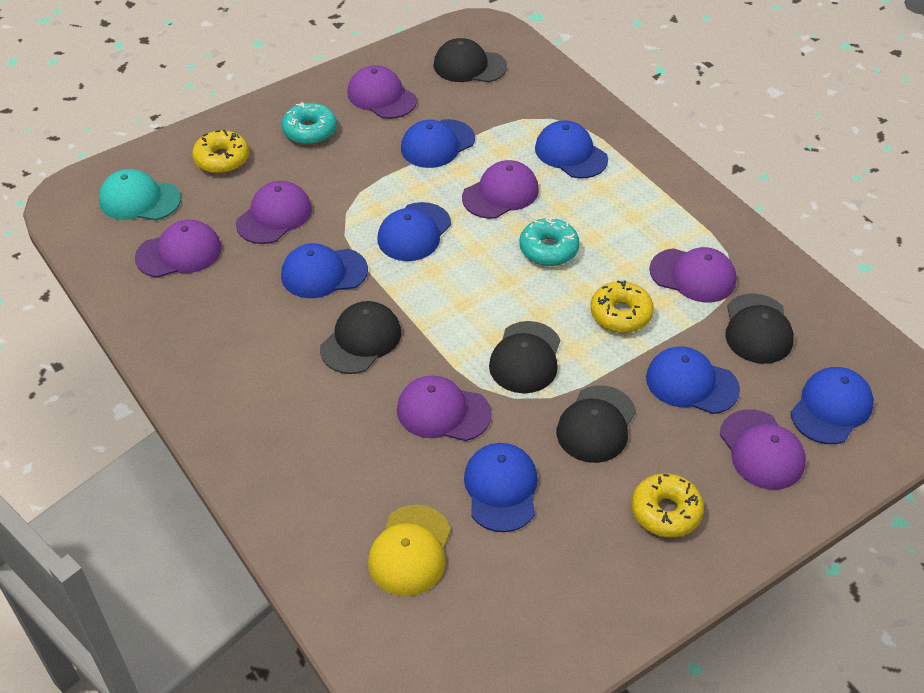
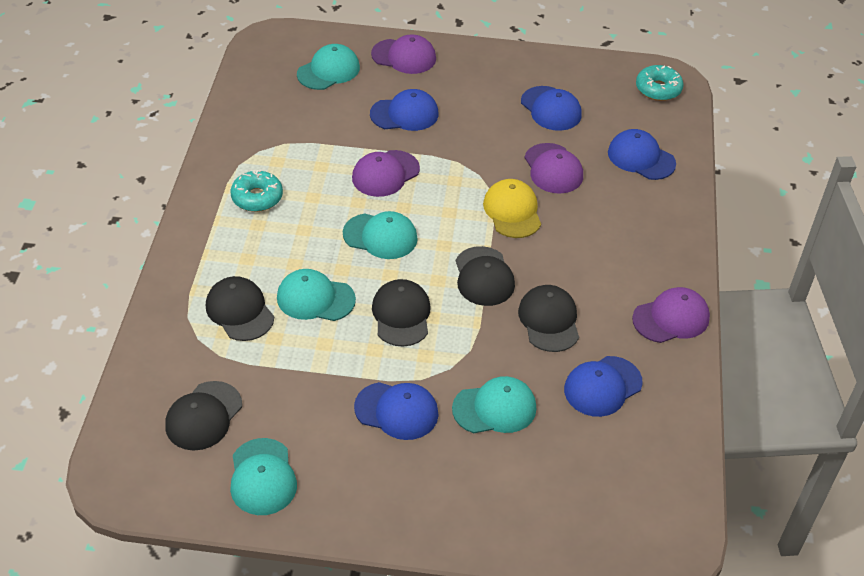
blue cap: [281,243,368,298] [377,202,451,261] [401,119,475,168] [464,443,538,532] [535,120,608,179] [646,346,740,414] [791,367,874,444] = 7 -> [354,382,439,440] [370,89,439,131] [521,86,582,131] [564,356,643,417] [608,129,676,180] = 5
purple cap: [135,220,221,278] [236,181,312,244] [347,65,417,119] [397,376,492,441] [462,160,539,219] [649,247,736,302] [720,409,806,490] = 7 -> [352,150,420,197] [371,34,436,74] [524,143,583,194] [632,287,710,343] = 4
turquoise cap: [99,169,181,220] = 1 -> [230,438,297,515] [277,269,356,321] [297,44,360,90] [343,211,418,259] [452,376,536,433] = 5
yellow donut: [192,129,249,174] [590,280,654,333] [631,473,704,538] = 3 -> none = 0

